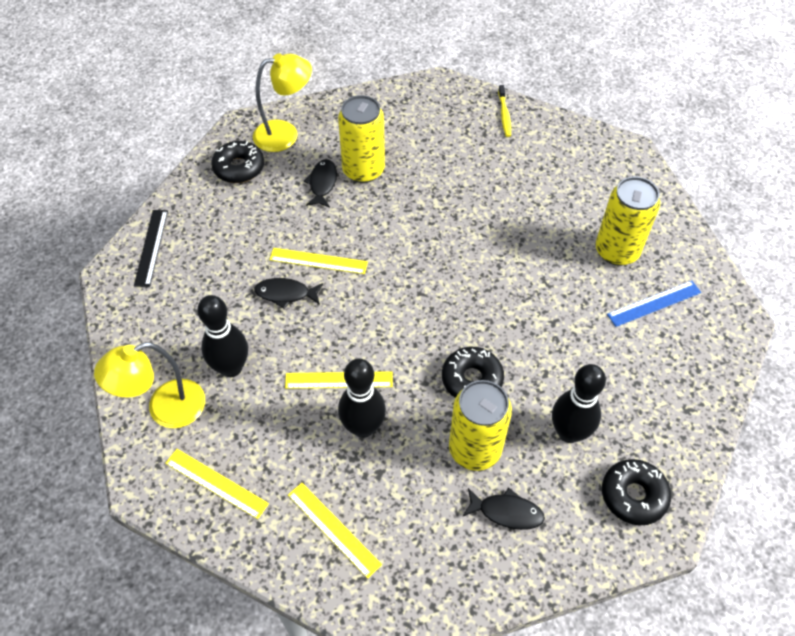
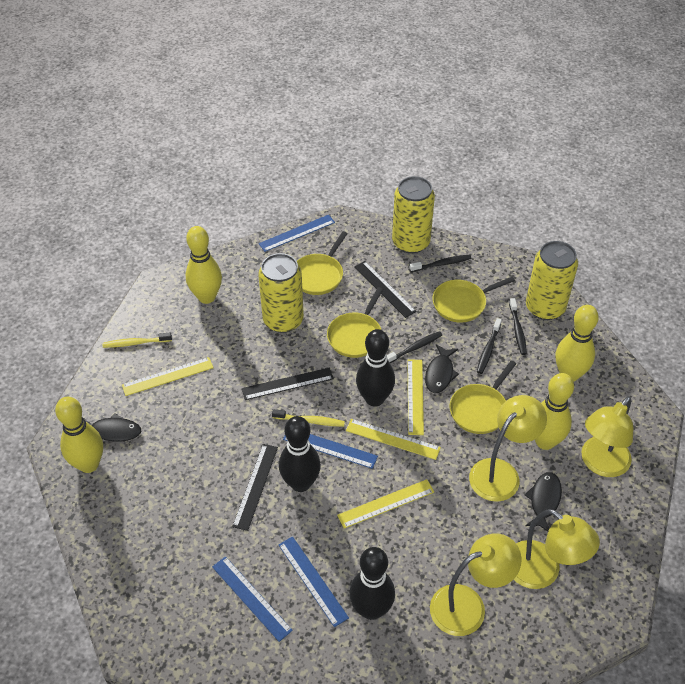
black donut: [211,141,264,183] [442,347,504,398] [602,459,671,525] = 3 -> none = 0
black ruler: [134,210,168,287] = 1 -> [232,444,278,531] [242,367,334,400] [354,261,417,318] = 3
black toothbrush: none = 0 -> [387,331,442,363] [410,255,471,272] [477,318,502,374] [509,298,527,355] = 4
blue ruler: [607,281,701,327] = 1 -> [212,556,293,642] [259,215,335,252] [278,536,349,627] [283,434,378,469] = 4
yellow bowling pin: none = 0 -> [55,397,103,473] [186,226,222,304] [535,373,574,450] [556,305,599,382] = 4
yellow lamp: [94,342,205,428] [253,53,312,152] = 2 -> [430,533,522,636] [469,395,547,502] [514,509,600,589] [581,396,633,477] = 4
yellow pan: none = 0 -> [297,231,348,295] [327,287,383,358] [432,276,515,322] [449,361,516,434] = 4
yellow toothbrush: [498,85,511,137] = 1 -> [103,332,172,348] [272,409,345,427] = 2

